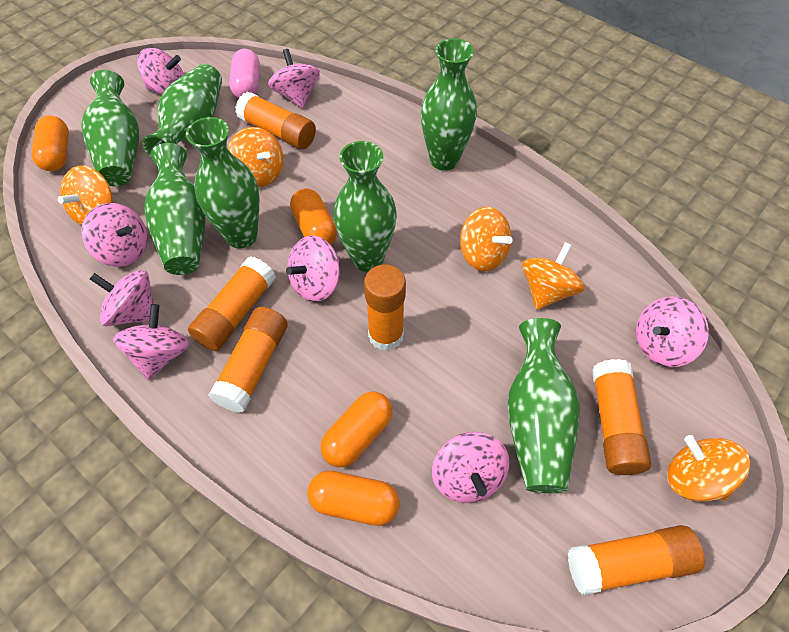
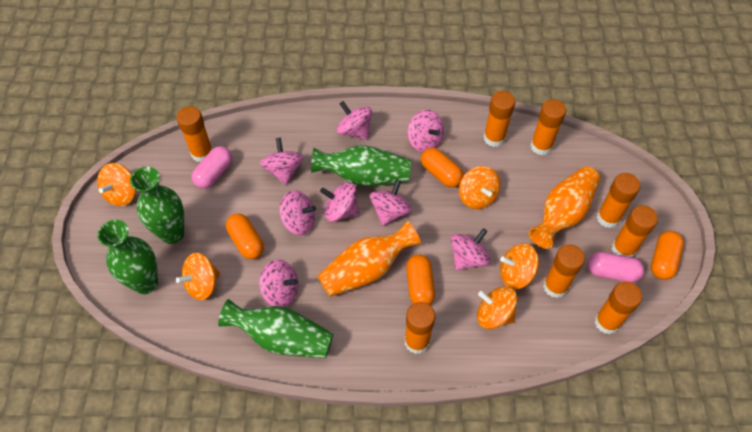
green vase: [81,70,139,186] [142,64,222,157] [144,143,205,275] [186,117,259,249] [333,141,397,272] [421,38,477,171] [507,318,580,493] = 7 -> [97,220,158,294] [130,167,184,244] [218,299,333,358] [311,145,411,186] = 4
orange glue stick: [188,256,276,351] [208,307,288,413] [235,92,316,149] [364,264,406,351] [568,525,705,595] [592,359,651,475] = 6 -> [177,106,213,162] [404,302,435,354] [483,91,515,147] [530,99,566,155] [543,244,585,298] [595,282,642,334] [597,173,640,228] [612,205,658,257] = 8
orange vase: none = 0 -> [318,221,421,297] [529,166,600,249] = 2
pink capsule: [229,49,260,98] = 1 -> [192,146,232,189] [588,252,644,282] = 2

